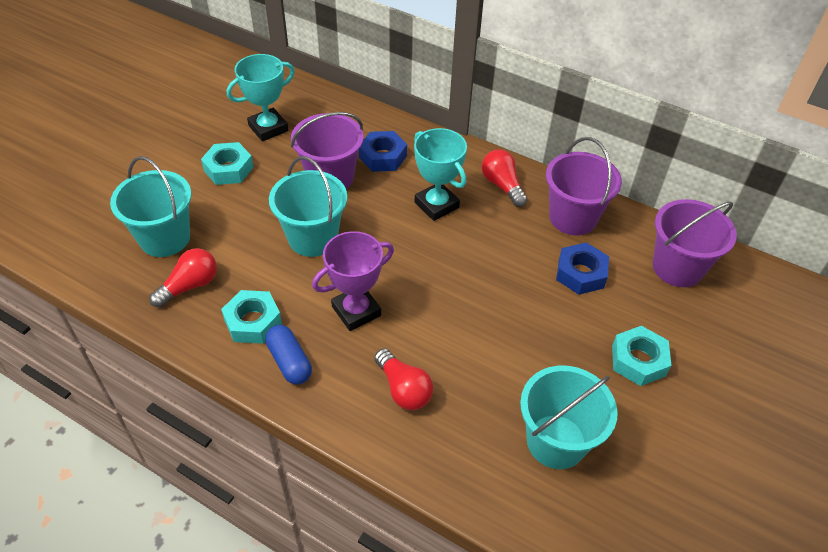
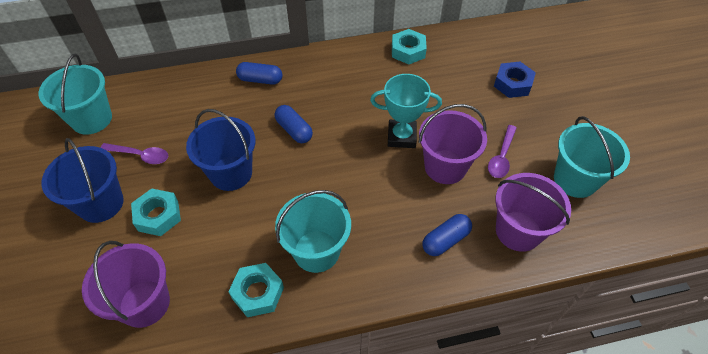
blue bucket: none = 0 -> [41,138,124,223] [186,109,255,191] = 2
blue capsule: [265,325,312,385] = 1 -> [236,62,282,84] [275,105,313,143] [422,214,472,256] = 3
blue nut: [359,131,407,172] [556,242,609,295] = 2 -> [494,62,536,98] = 1
purple spoon: none = 0 -> [100,143,168,164] [488,125,517,178] = 2
purple trophy: [312,231,394,331] = 1 -> none = 0
red light bulb: [149,248,217,307] [374,348,433,410] [482,149,527,207] = 3 -> none = 0
turquoise trophy: [227,54,295,142] [414,128,467,221] = 2 -> [370,74,442,148] = 1

